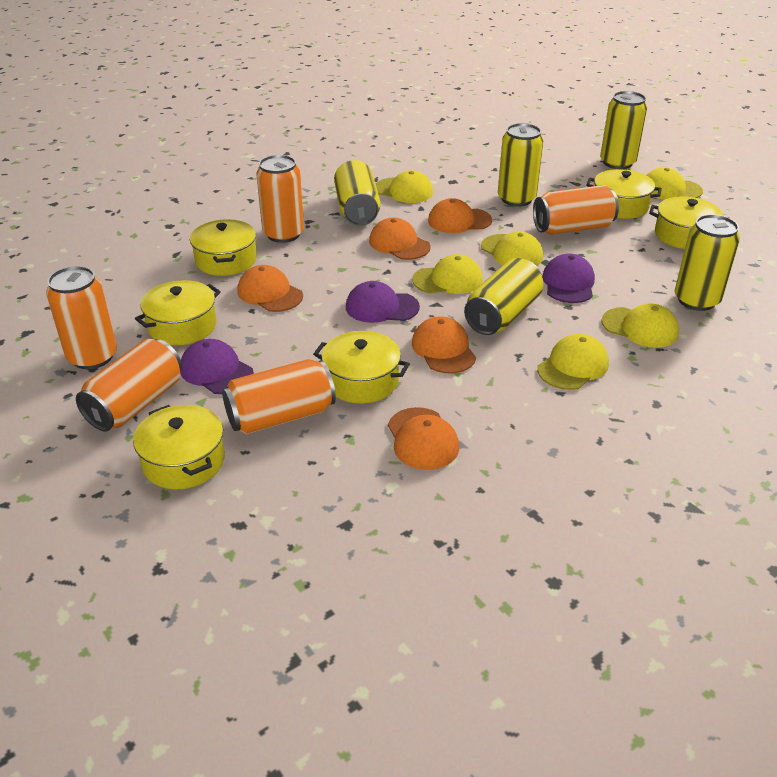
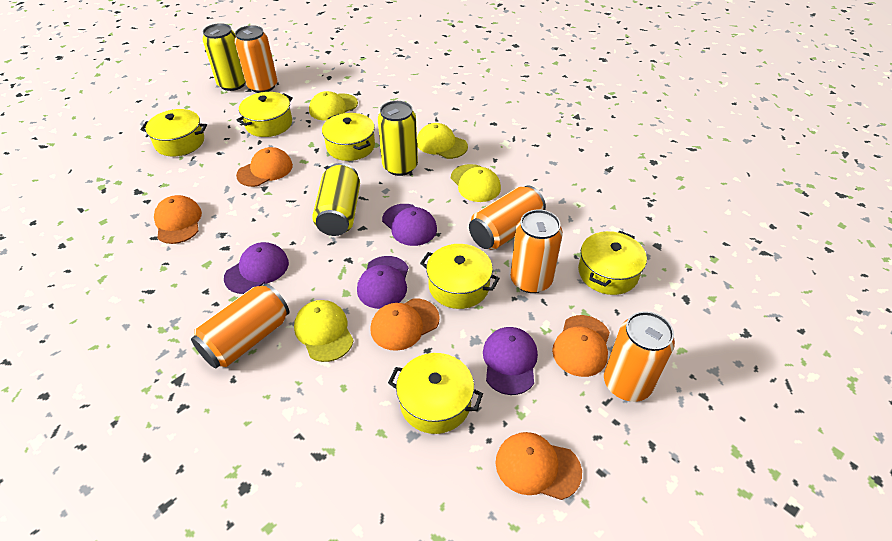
purple cap: [180,339,254,394] [346,281,420,323] [542,254,595,303] = 3 -> [224,242,289,294] [357,256,408,309] [382,204,437,246] [483,327,538,395] = 4
yellow can: [334,160,380,226] [464,258,543,335] [498,123,543,207] [600,91,647,169] [674,214,740,311] = 5 -> [202,23,245,91] [312,163,360,236] [378,101,418,176] = 3
yellow cap: [376,171,433,203] [412,254,483,294] [481,231,543,266] [537,334,609,390] [601,304,679,348] [646,167,703,200] = 6 -> [294,300,354,362] [309,91,358,120] [417,123,468,159] [451,164,501,202] = 4

